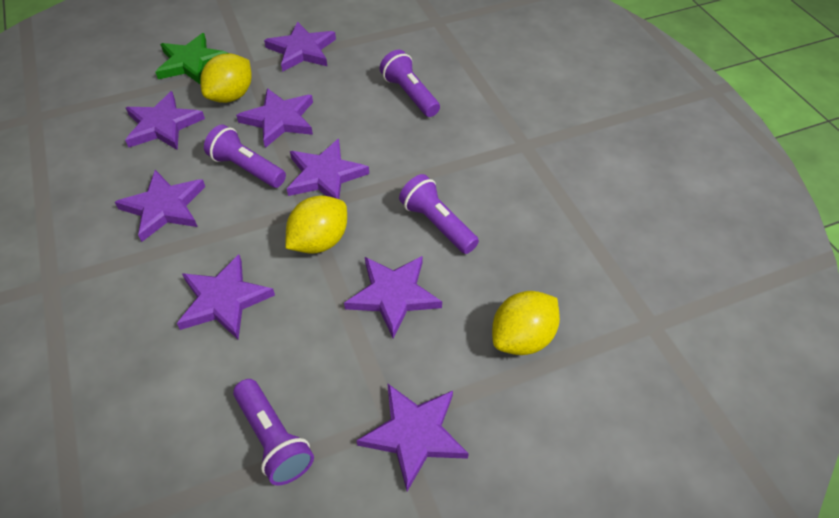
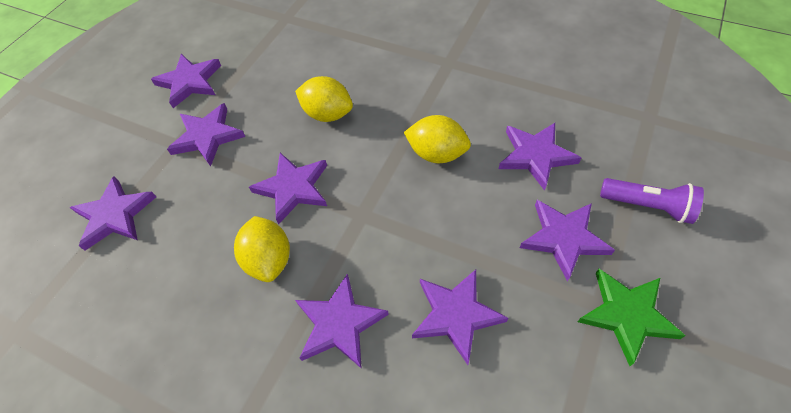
purple flashlight: [204,124,286,188] [233,379,314,486] [380,50,440,117] [399,174,479,254] = 4 -> [600,178,704,224] = 1

